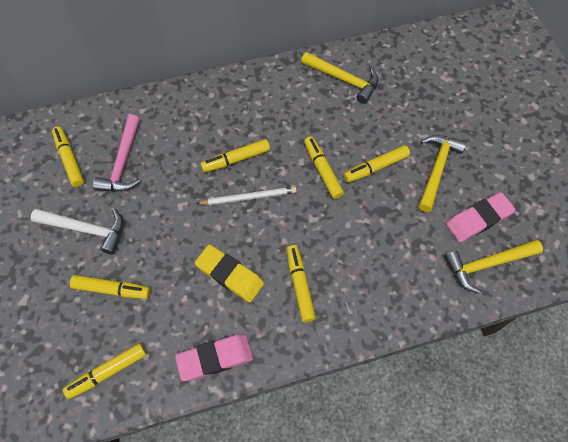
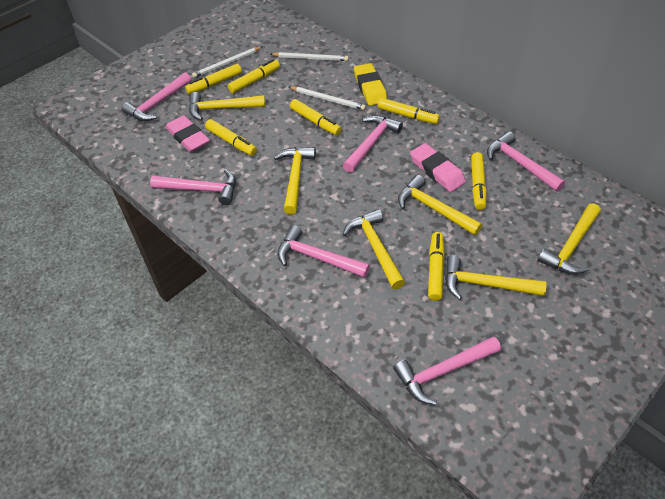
pink hammer: [93,114,140,192] = 1 -> [121,72,191,121] [150,169,236,205] [277,225,370,278] [343,115,403,173] [393,336,501,405] [487,131,565,192] = 6
white hammer: [31,209,123,254] = 1 -> none = 0
white pencil: [196,187,297,205] = 1 -> [192,47,262,78] [270,52,348,61] [289,86,366,110] = 3
yellow hammer: [301,52,378,104] [418,135,467,212] [444,240,543,294] = 3 -> [189,92,266,121] [274,147,316,214] [343,209,405,289] [398,175,482,235] [445,255,546,300] [537,203,601,274] = 6

